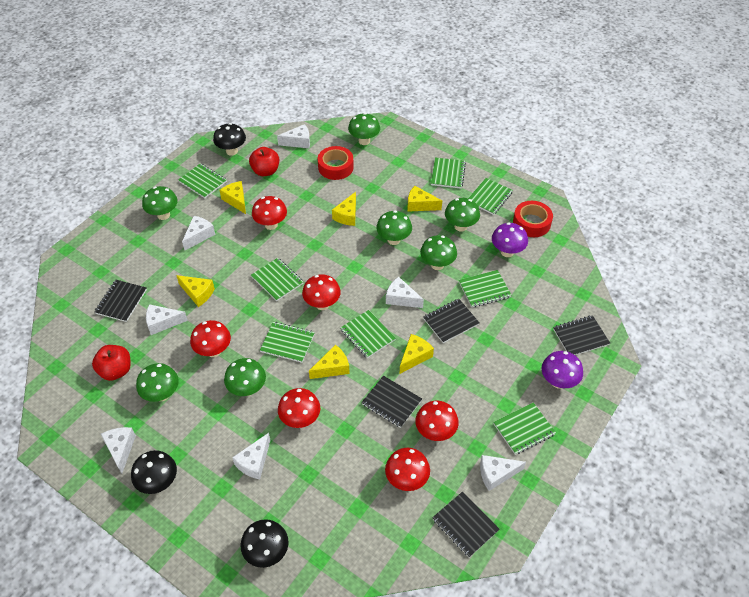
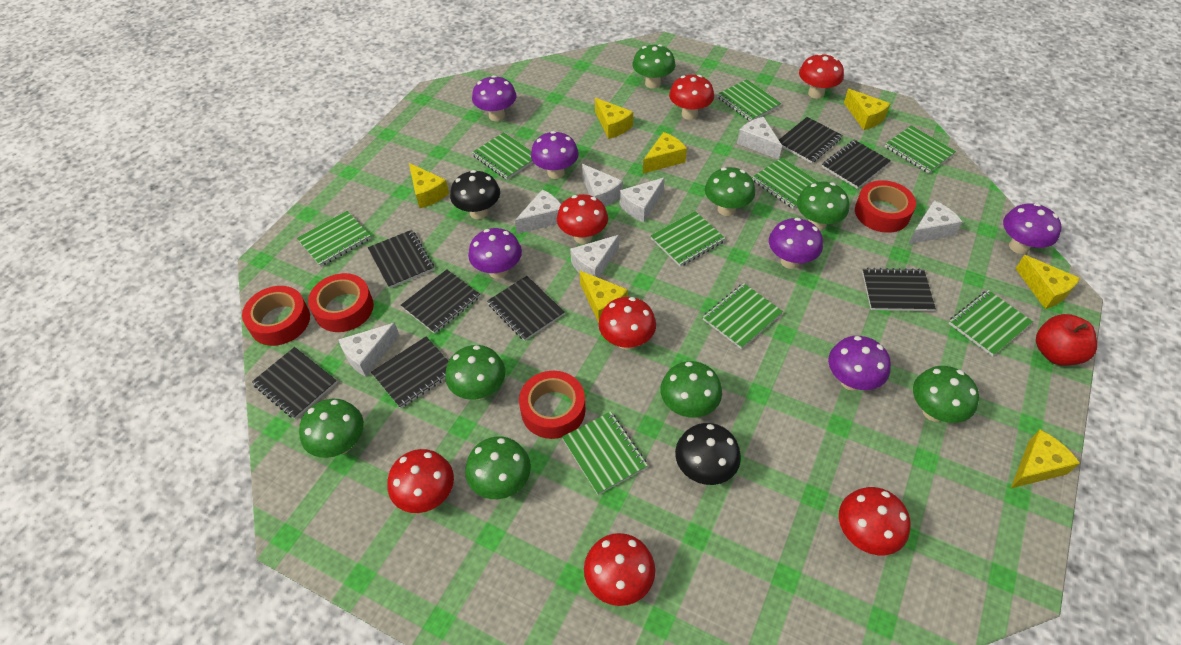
black mushroom: [131,450,177,494] [213,123,246,156] [241,519,289,568] = 3 -> [450,170,500,219] [675,423,741,485] = 2
black notebook: [94,280,147,322] [362,376,422,428] [423,299,480,343] [432,491,500,557] [553,315,610,355] = 5 -> [252,347,337,419] [368,230,434,289] [371,337,448,409] [401,269,480,334] [487,276,565,341] [779,117,842,164] [822,140,891,189] [862,268,936,311] = 8
green mushroom: [136,363,179,402] [142,186,178,220] [224,358,266,396] [348,113,380,145] [376,210,412,245] [420,235,457,270] [445,198,480,232] = 7 -> [299,399,364,458] [445,345,505,400] [465,436,531,499] [632,44,675,89] [660,361,722,418] [705,167,755,216] [797,182,849,231] [913,366,979,423] = 8
green notebook: [178,163,227,198] [251,258,304,301] [260,322,315,363] [340,310,396,358] [431,158,466,189] [459,270,512,307] [468,178,513,215] [493,402,556,455] = 8 -> [297,211,371,267] [472,132,533,180] [562,411,648,495] [651,211,726,267] [703,283,783,349] [717,79,781,121] [752,157,818,209] [885,125,956,173] [949,290,1033,357] = 9
purple mushroom: [492,223,528,257] [542,351,583,389] = 2 -> [468,228,522,279] [472,75,516,121] [531,131,579,179] [769,218,823,269] [828,336,891,391] [1003,203,1061,254] = 6
red apple: [92,345,131,381] [249,147,279,176] = 2 -> [1036,314,1097,366] = 1
red mushroom: [190,320,231,357] [252,196,287,230] [278,388,320,428] [302,274,341,310] [385,448,430,491] [415,401,459,441] = 6 -> [388,449,454,513] [557,194,608,244] [584,533,655,606] [599,297,656,350] [669,75,714,120] [799,53,844,99] [839,487,911,555] = 7
red tape: [318,146,354,180] [513,201,553,237] = 2 -> [242,286,310,346] [308,273,374,332] [519,371,586,439] [855,180,916,233] = 4
yellow cheese: [176,275,215,307] [219,181,246,214] [309,345,350,379] [332,192,356,226] [400,334,434,374] [408,186,442,212] = 6 -> [409,163,449,209] [580,271,628,323] [595,98,633,139] [643,132,687,174] [844,89,891,130] [1011,430,1080,488] [1015,255,1080,309] = 7

